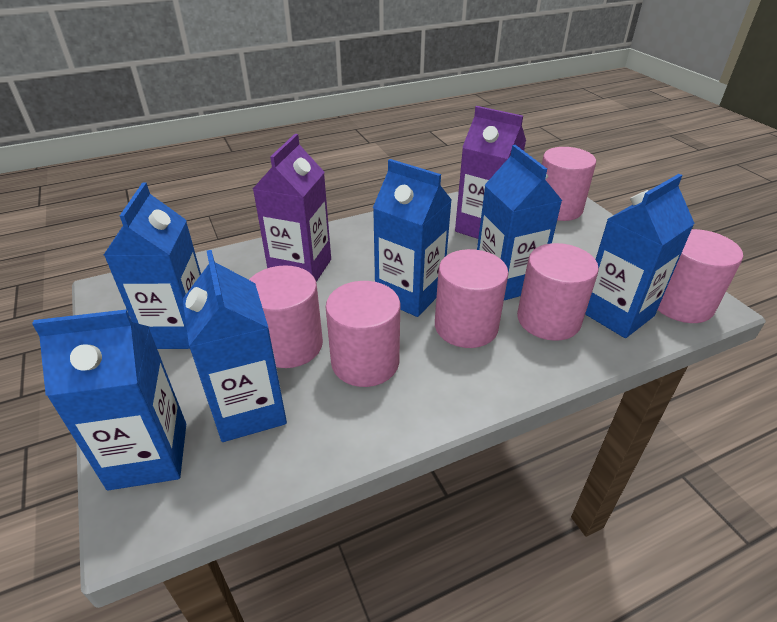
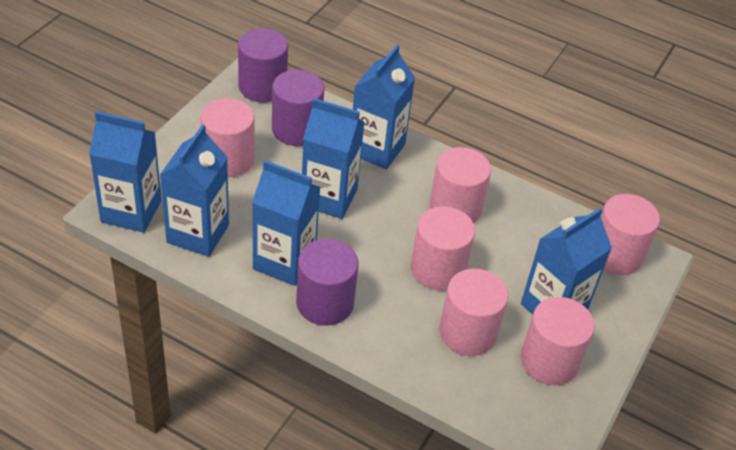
purple carton: [253,134,331,282] [455,106,526,239] = 2 -> none = 0
purple cylinder: none = 0 -> [238,28,288,102] [272,70,325,146] [296,239,358,326] = 3

